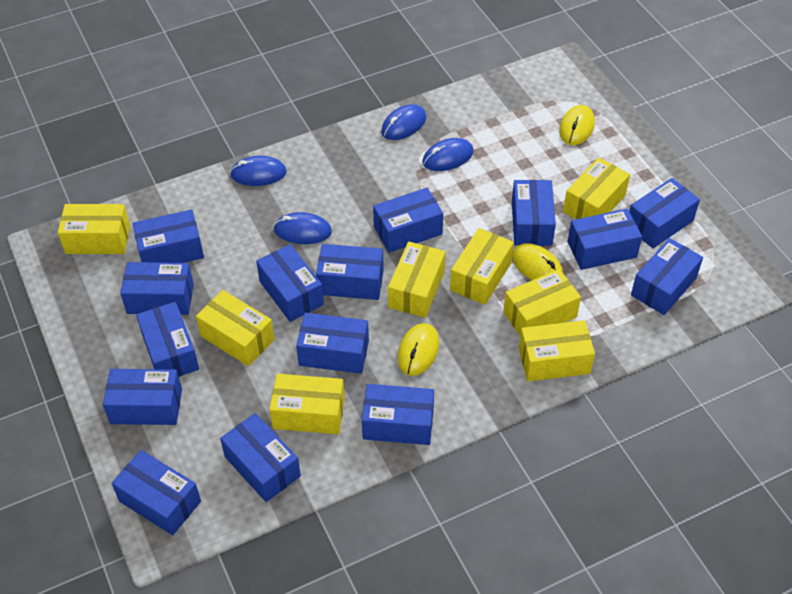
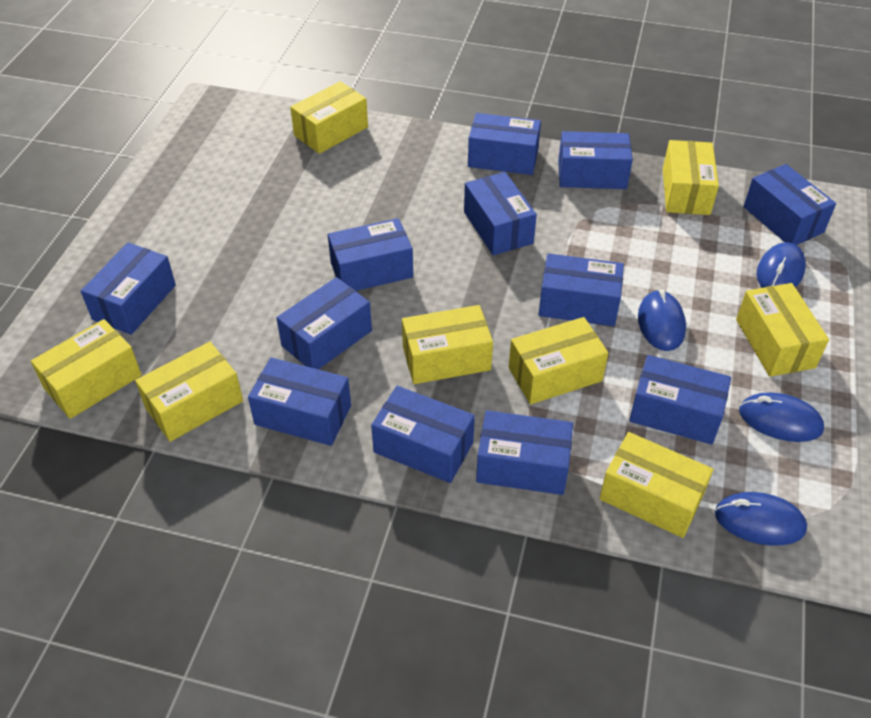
blue box: [103,369,182,425] [111,450,201,535] [120,262,194,315] [133,209,204,263] [136,302,199,377] [220,413,301,502] [256,244,324,322] [296,313,369,374] [316,244,384,300] [362,384,434,445] [373,188,443,253] [512,180,556,246] [567,209,642,270] [629,178,700,248] [631,238,703,315] = 15 -> [81,242,176,335] [248,357,351,446] [276,277,372,369] [328,218,413,291] [371,386,475,483] [464,172,537,255] [468,113,541,175] [476,410,573,495] [538,253,624,326] [558,131,633,189] [629,355,731,445] [744,164,836,245] = 12
yellow mouse: [397,323,439,376] [512,243,563,280] [559,105,595,145] = 3 -> none = 0

